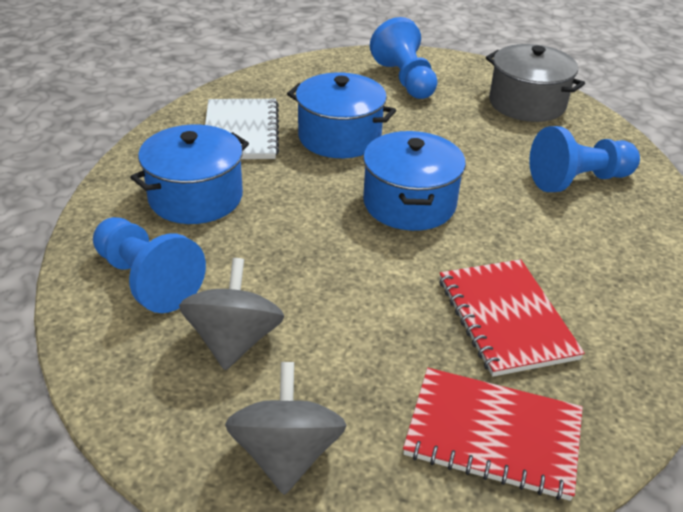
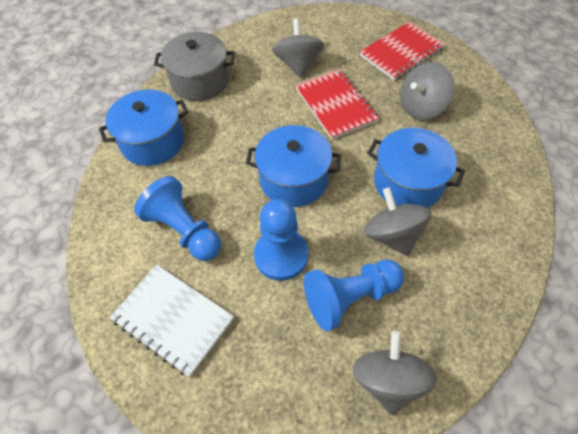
grey spinning top: [179,258,284,370] [225,362,347,495] = 2 -> [272,19,324,78] [353,331,437,415] [364,187,431,256] [400,62,455,120] = 4

